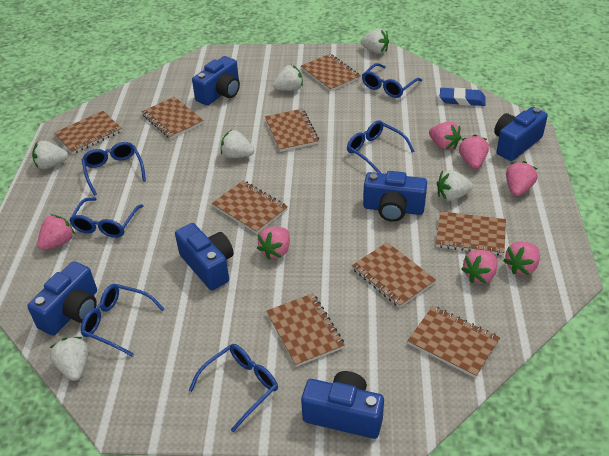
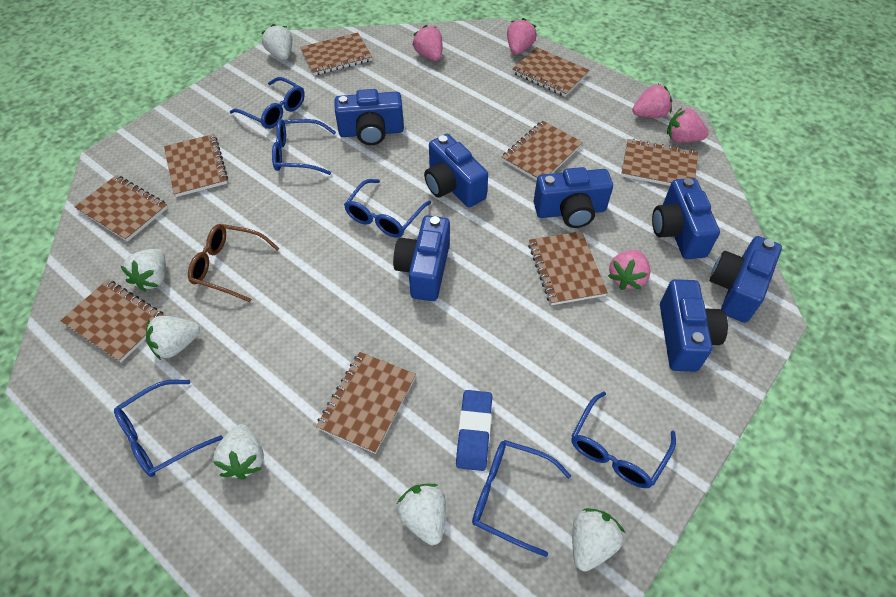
blue camera: [27,261,97,336] [175,223,234,290] [192,56,240,106] [301,371,384,439] [363,171,427,222] [494,107,548,161] = 6 -> [334,89,404,145] [393,215,450,301] [424,134,488,207] [533,167,613,228] [652,178,720,259] [660,279,728,372] [710,236,782,323] = 7
brown glasses: none = 0 -> [188,224,280,302] = 1
pink strawberry: [37,214,75,250] [257,227,290,260] [429,122,461,150] [459,135,489,169] [461,250,498,284] [503,242,540,275] [506,161,538,196] = 7 -> [413,25,442,61] [507,18,537,55] [608,250,650,290] [632,84,672,118] [667,108,709,142] = 5

